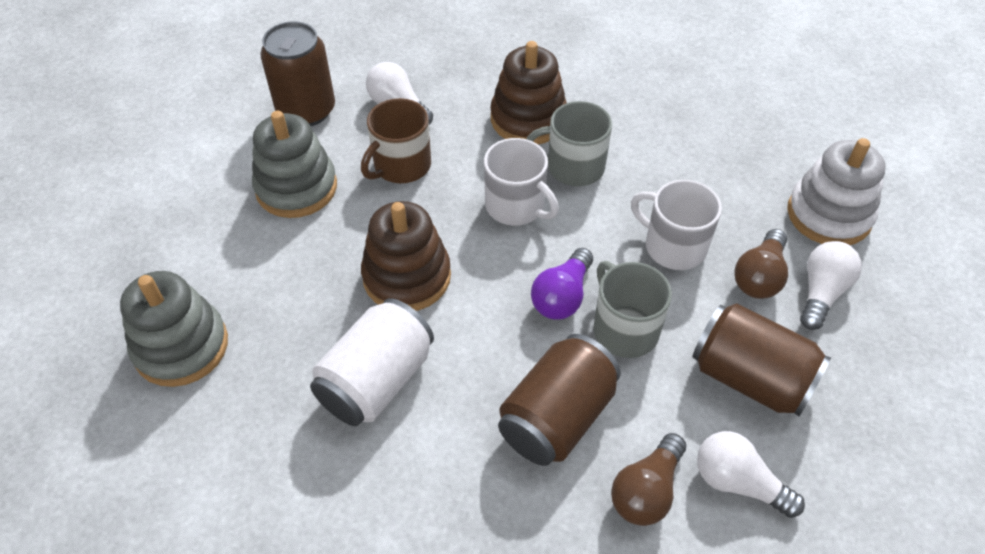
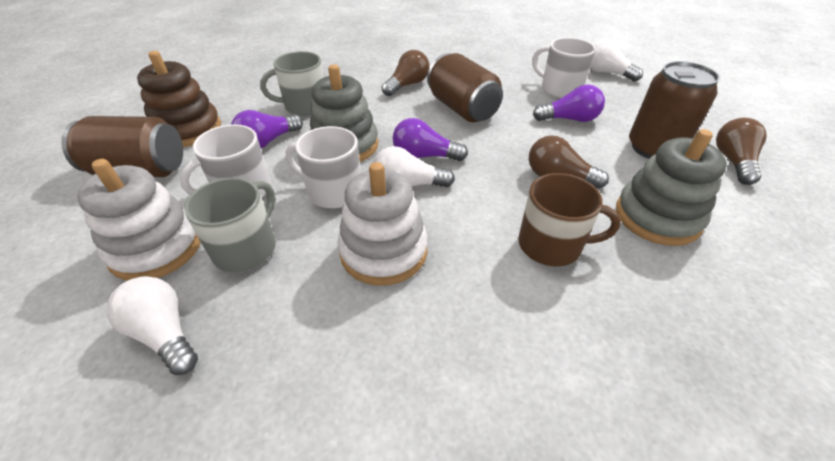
brown light bulb: [611,433,686,526] [734,229,788,299] = 2 -> [382,50,430,96] [529,135,609,189] [716,118,767,185] = 3
brown stacking toy: [361,201,451,311] [490,41,567,144] = 2 -> [137,51,221,147] = 1
purple light bulb: [531,248,593,320] = 1 -> [231,110,303,148] [392,118,468,161] [533,84,605,122] = 3
white can: [310,298,434,426] = 1 -> none = 0
white mug: [484,138,559,226] [631,180,722,270] = 2 -> [180,124,271,198] [285,126,361,208] [532,37,596,98] = 3
white stacking toy: [787,138,886,245] = 1 -> [77,159,200,281] [338,162,428,286] = 2

